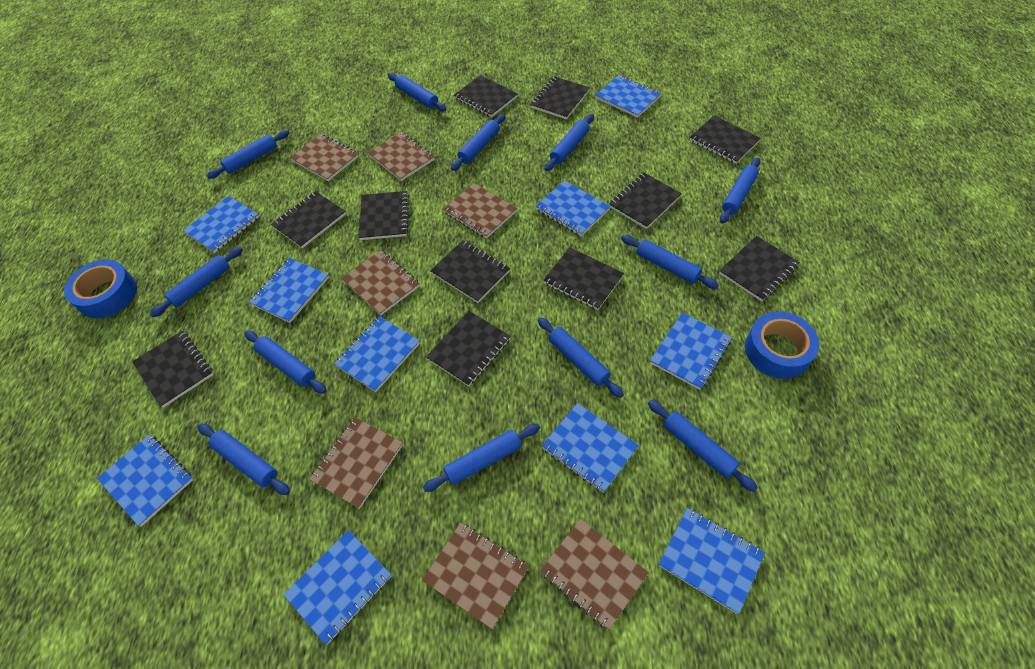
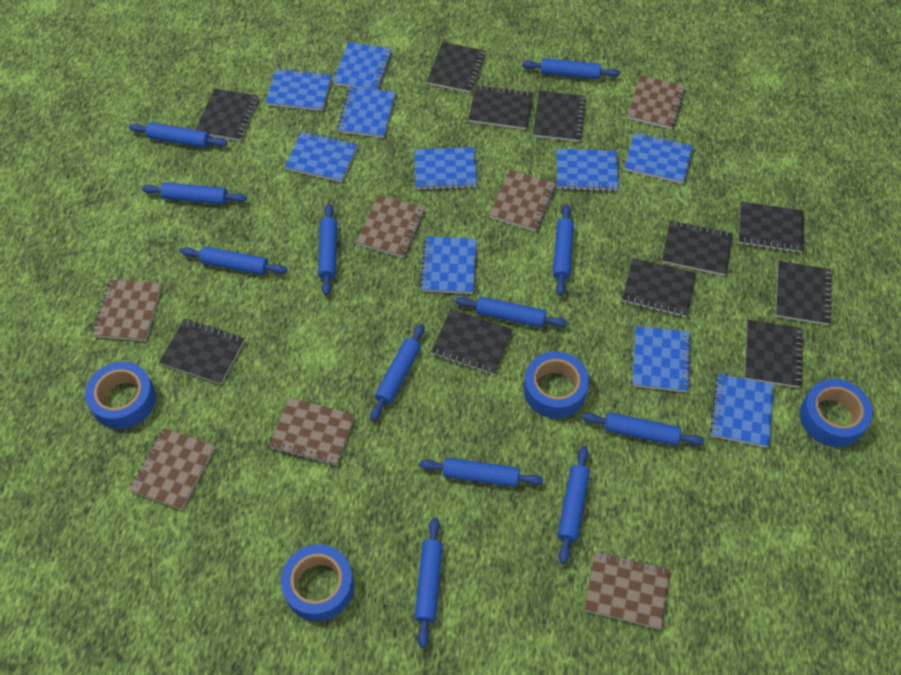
blue tape: [64,260,137,318] [745,312,819,379] = 2 -> [85,362,156,429] [281,544,354,621] [524,351,589,418] [800,379,873,447] = 4

